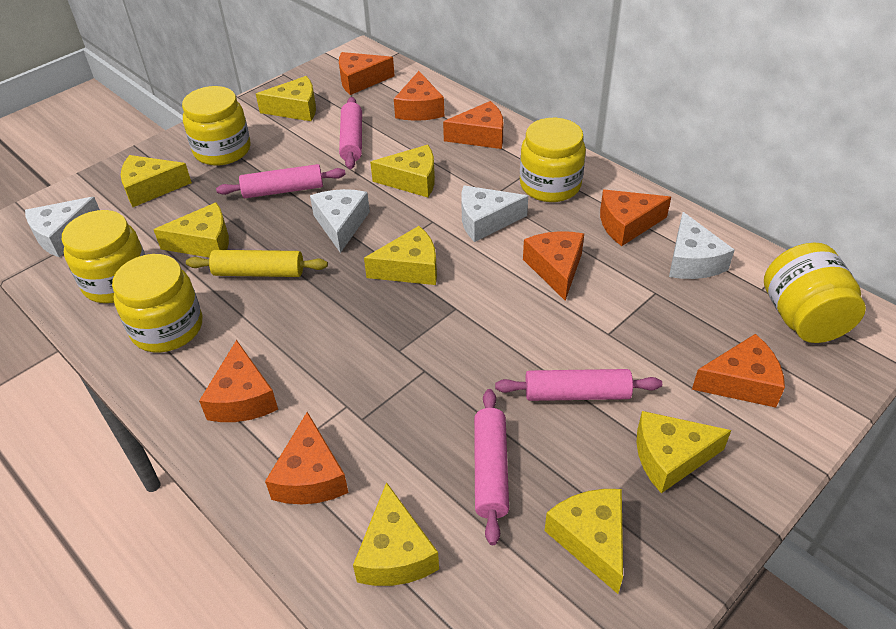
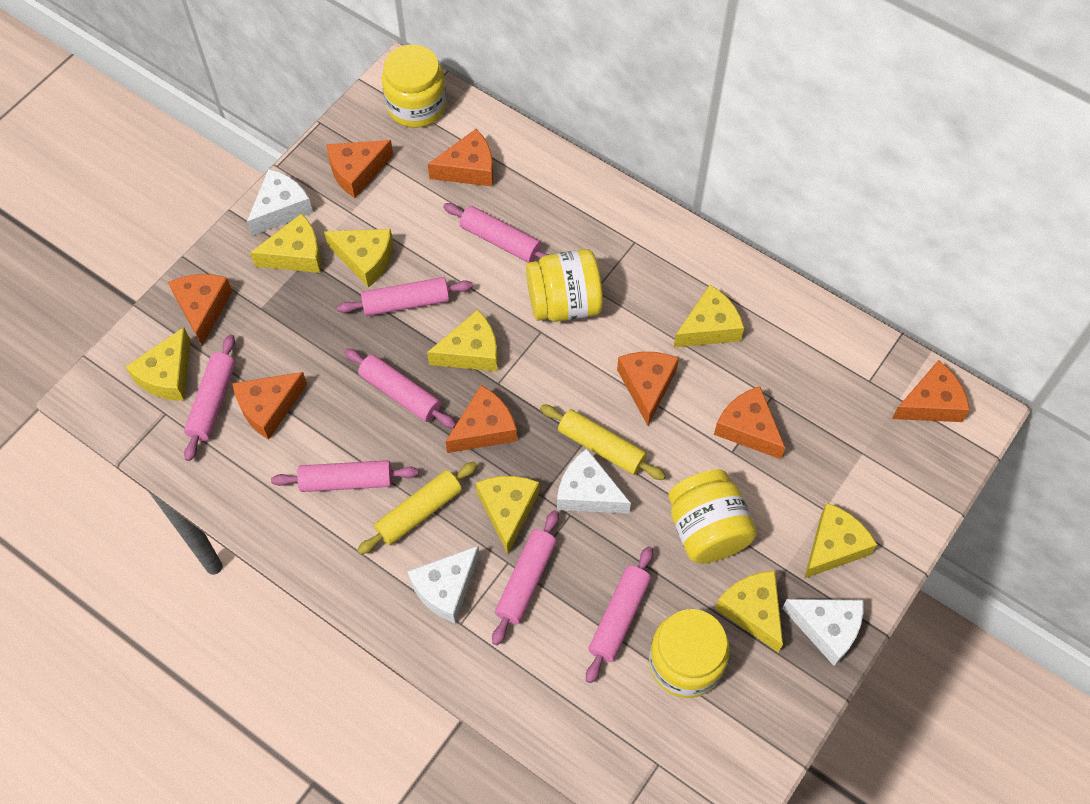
pink rolling pin: [216,164,346,198] [339,97,362,169] [474,389,509,545] [495,369,662,401] = 4 -> [184,334,236,461] [271,460,418,492] [337,277,473,316] [344,348,456,429] [443,203,550,263] [492,510,559,645] [586,546,653,683] = 7
yellow jar: [62,210,145,303] [112,254,202,352] [182,86,251,166] [520,118,586,202] [764,243,866,343] = 5 -> [382,44,447,128] [526,249,603,322] [649,609,730,698] [668,469,757,564] = 4
yellow rolling pin: [186,250,328,277] = 1 -> [357,461,478,555] [540,404,666,480] = 2

